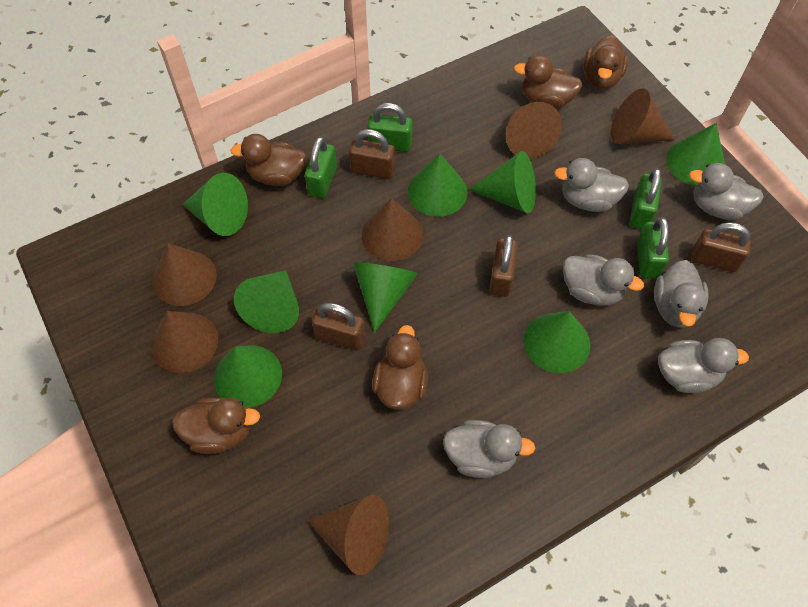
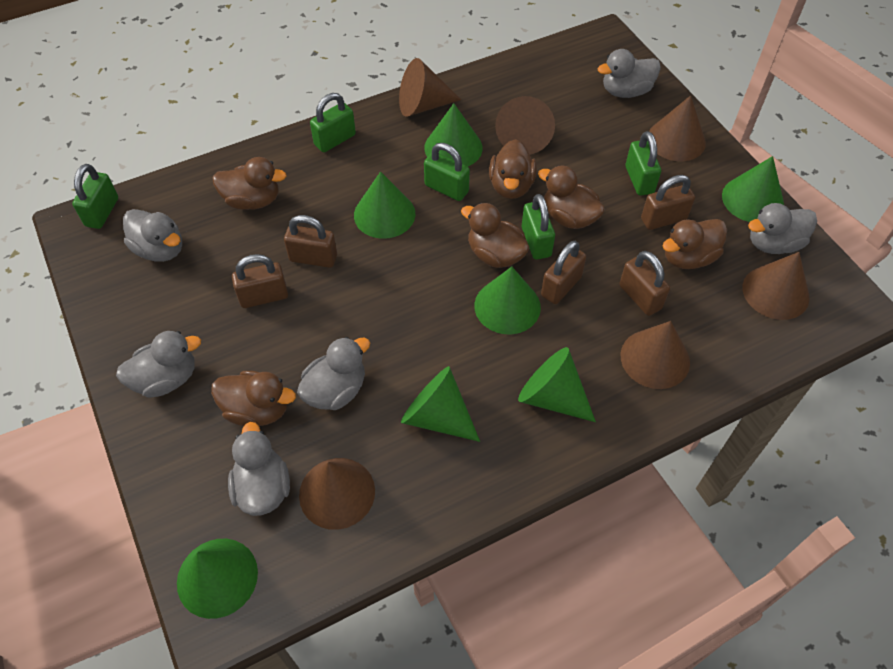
brown duck: [172,397,260,454] [230,134,306,186] [372,325,428,409] [514,55,582,108] [583,35,628,89] = 5 -> [211,371,296,426] [212,157,286,210] [461,203,529,268] [489,139,537,199] [538,165,605,229] [663,219,727,269] = 6
brown padlock: [312,303,365,351] [349,129,395,179] [489,235,518,297] [692,222,751,272] = 4 -> [232,254,288,308] [284,215,337,268] [541,241,586,304] [619,251,670,316] [641,175,695,230] = 5
green cone: [182,173,248,236] [214,345,282,408] [234,270,299,333] [353,262,418,333] [408,154,467,217] [469,151,536,213] [524,311,590,373] [666,123,725,186] = 8 -> [177,539,258,619] [354,171,415,239] [401,366,480,442] [424,103,482,167] [474,267,541,334] [518,347,596,422] [722,156,784,222] = 7
green padlock: [305,136,337,198] [367,103,412,152] [630,168,662,229] [637,217,669,279] = 4 -> [72,164,118,229] [310,93,356,152] [424,143,470,201] [522,194,555,260] [625,131,661,196] = 5

